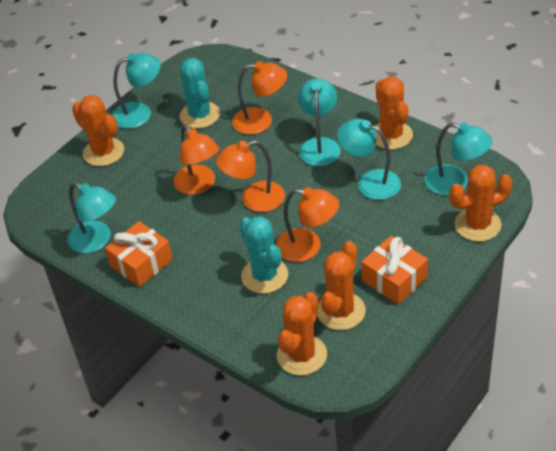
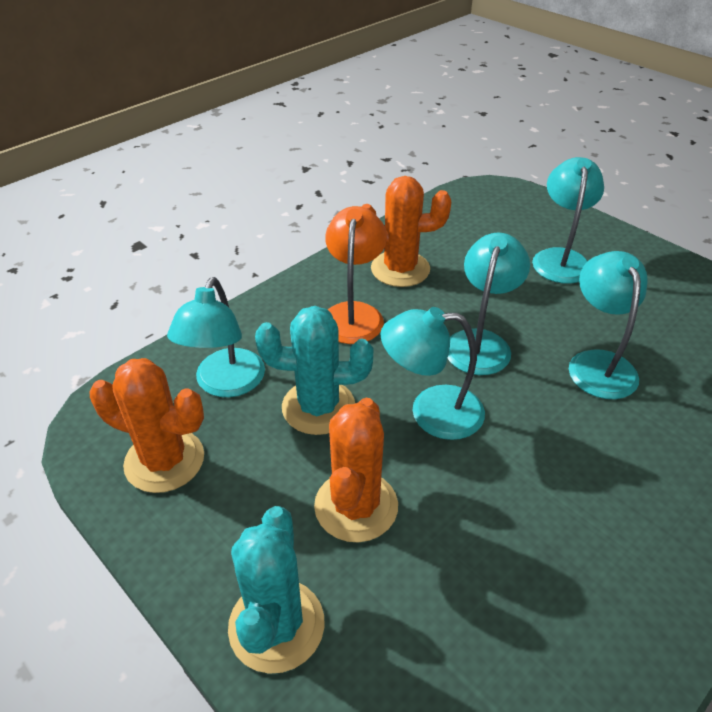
orange cactus: [72,95,124,166] [277,292,327,375] [317,241,366,330] [375,77,413,149] [449,165,513,242] = 5 -> [90,358,204,493] [314,398,398,542] [362,176,451,287] = 3
orange gift: [105,221,173,287] [361,236,428,305] = 2 -> none = 0
orange lamp: [173,125,219,195] [216,140,285,212] [232,61,287,135] [276,187,339,262] = 4 -> [325,206,387,344] = 1

